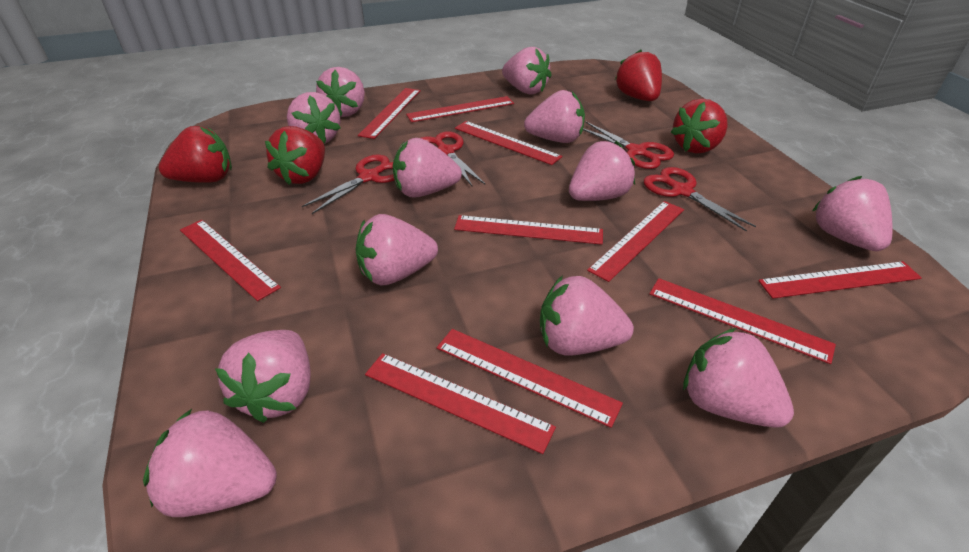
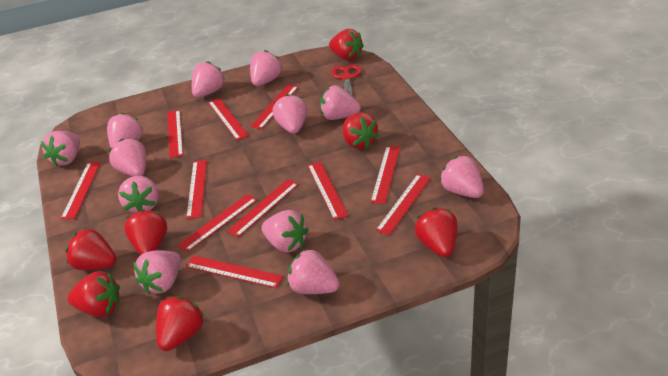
red ruler: [180,220,281,301] [358,88,421,139] [365,353,556,454] [406,96,514,122] [437,329,623,428] [454,215,603,245] [455,121,562,165] [587,201,684,282] [649,278,836,364] [758,261,922,299] = 10 -> [61,162,101,219] [167,110,183,158] [178,194,257,252] [186,160,207,219] [186,256,283,288] [208,98,249,140] [227,179,299,237] [250,85,298,129] [308,162,348,220] [371,146,400,204] [376,174,431,235] = 11
red scissors: [302,154,394,214] [421,131,485,187] [583,122,674,169] [644,167,756,232] = 4 -> [331,65,361,95] = 1
red strawberry: [159,126,232,183] [265,126,325,185] [615,49,662,101] [671,99,728,154] = 4 -> [66,228,116,270] [67,271,120,317] [125,209,167,255] [156,296,205,351] [329,29,364,61] [342,112,379,149] [415,207,457,257] = 7

